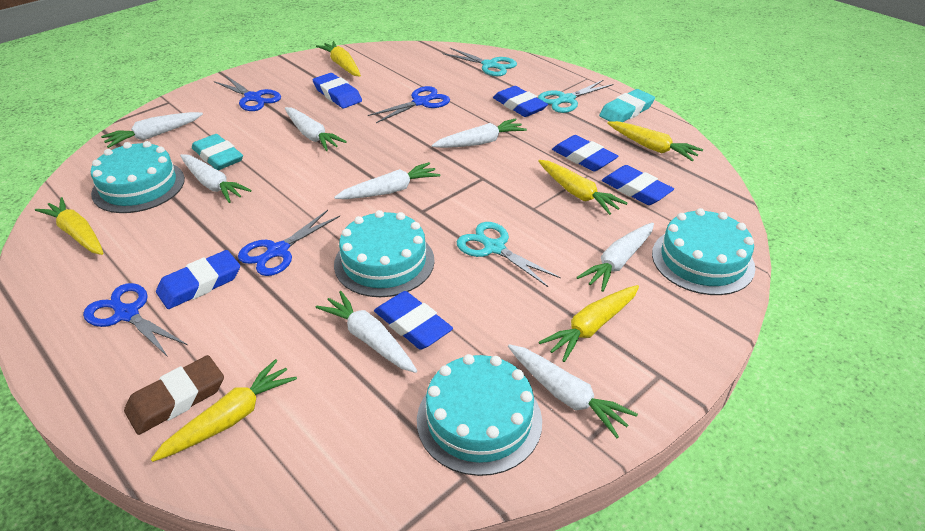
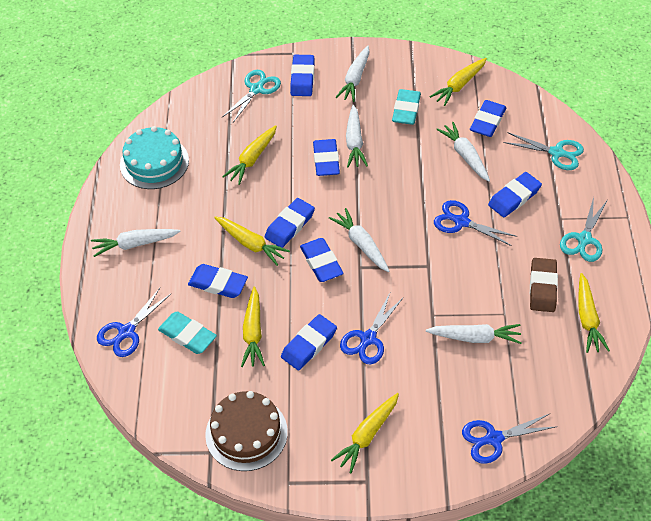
blue eraser: [156,250,240,309] [313,73,362,108] [374,291,453,350] [493,86,548,117] [552,135,618,171] [602,165,674,205] = 6 -> [188,264,248,298] [265,198,315,248] [281,314,337,370] [290,55,315,96] [300,238,344,282] [313,139,340,176] [470,100,506,137] [488,172,542,217] = 8
brown cake: none = 0 -> [205,391,288,471] = 1
turquoise cake: [91,141,185,213] [334,210,435,297] [417,354,542,476] [652,208,755,295] = 4 -> [120,126,189,189] = 1
white carrot: [101,112,203,148] [180,154,252,203] [285,107,347,151] [315,291,417,373] [334,162,440,199] [432,118,527,148] [508,344,638,438] [577,223,654,292] = 8 -> [91,229,181,257] [329,208,389,272] [335,46,370,102] [346,105,368,167] [426,324,522,344] [436,122,490,182] = 6

